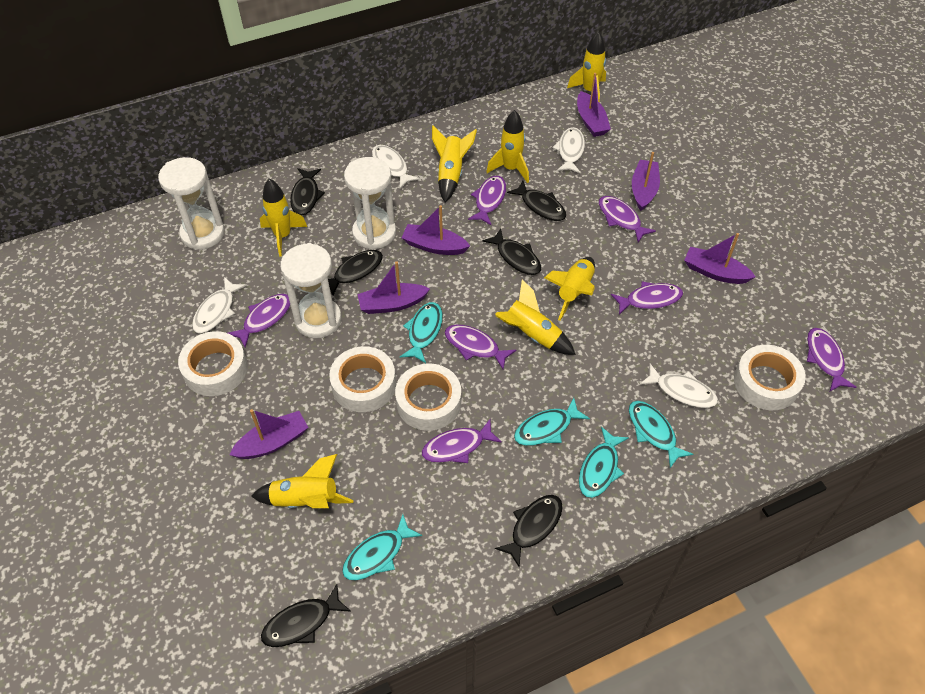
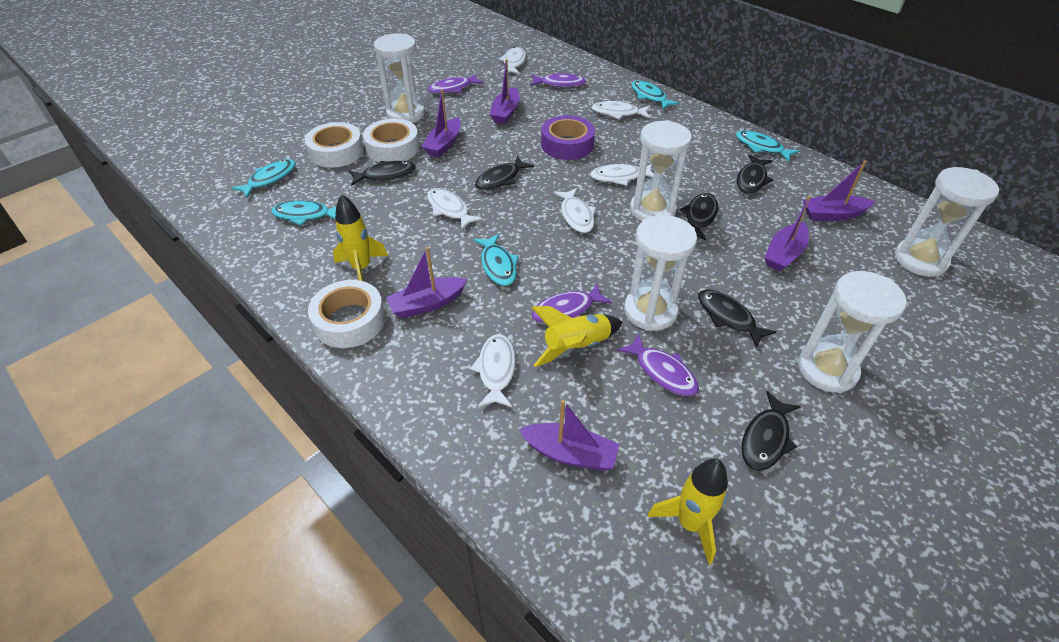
purple fish: [228,294,290,348] [422,419,502,463] [445,325,516,369] [468,176,506,225] [599,196,656,242] [611,281,683,315] [807,328,856,391] = 7 -> [428,74,484,94] [531,72,586,87] [531,283,612,323] [617,333,699,396] = 4
purple tape: none = 0 -> [541,115,595,160] = 1
white fish: [192,277,247,333] [372,145,420,188] [553,127,585,173] [640,364,718,408] = 4 -> [427,188,483,230] [470,334,516,407] [499,47,526,74] [553,188,596,233] [590,164,654,186] [591,101,650,119] = 6
white hourglass: [158,157,225,250] [280,243,342,338] [344,157,396,250] = 3 -> [374,33,425,123] [624,215,697,331] [630,120,692,221] [798,271,907,393] [895,167,999,277] = 5
white tape: [178,331,248,396] [329,346,396,412] [395,363,461,431] [734,345,806,410] = 4 -> [305,122,364,168] [308,280,385,348] [363,119,420,162] = 3
yellow rocket: [251,454,353,508] [260,179,307,256] [432,125,477,202] [486,110,529,183] [496,279,576,355] [544,257,595,321] [567,31,606,102] = 7 -> [333,194,388,281] [531,306,623,367] [648,459,728,564] = 3

